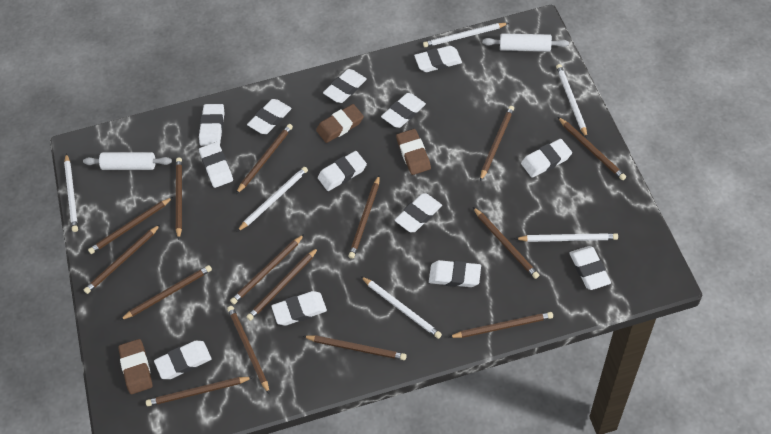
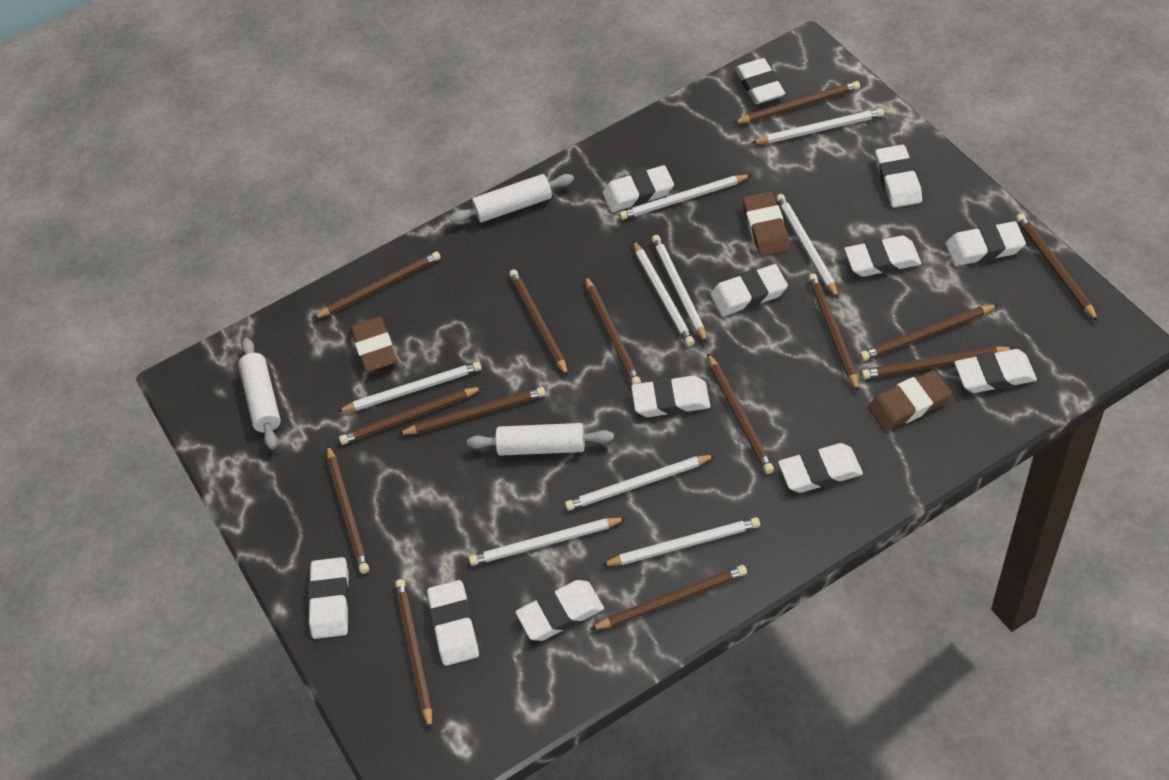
brown pencil: [84,224,161,294] [88,197,173,254] [120,265,212,320] [146,377,253,406] [176,158,182,240] [227,306,270,394] [230,234,304,304] [236,124,293,194] [246,247,319,321] [303,335,407,360] [348,175,380,259] [449,312,553,338] [473,207,539,279] [480,106,514,181] [558,117,626,180] = 15 -> [312,251,441,319] [327,445,369,574] [339,387,483,445] [395,579,432,730] [398,387,546,435] [509,269,568,376] [585,276,641,385] [590,565,747,630] [707,353,774,474] [734,81,860,124] [808,273,859,392] [860,304,999,361] [861,346,1014,379] [1016,214,1099,322] = 14
white eraser: [154,341,212,379] [199,104,224,146] [199,142,233,188] [247,99,292,134] [271,291,327,326] [318,151,367,191] [323,69,367,103] [381,93,426,128] [395,193,442,232] [414,46,462,72] [429,260,481,287] [521,139,572,178] [570,246,611,290] = 13 -> [308,557,350,639] [427,580,479,666] [515,580,604,641] [602,165,674,212] [631,376,710,417] [710,264,788,316] [735,58,785,104] [778,443,863,493] [844,236,921,277] [875,145,922,208] [945,221,1026,266] [954,349,1037,393] = 12
white pencil: [64,153,78,232] [237,167,308,232] [361,276,442,339] [423,23,509,47] [515,233,618,242] [556,64,587,138] = 6 -> [337,361,482,412] [469,517,626,566] [565,455,715,511] [602,517,760,566] [619,175,751,220] [633,240,695,346] [652,235,707,343] [752,108,884,144] [776,194,839,299] = 9
white rolling pin: [83,152,172,170] [482,33,569,52] = 2 -> [238,338,281,449] [449,174,574,223] [467,423,614,456] = 3

